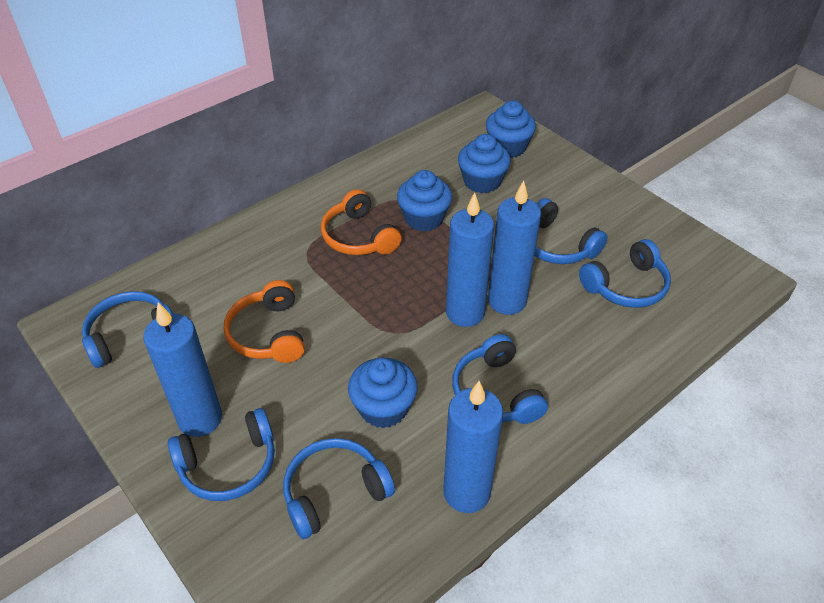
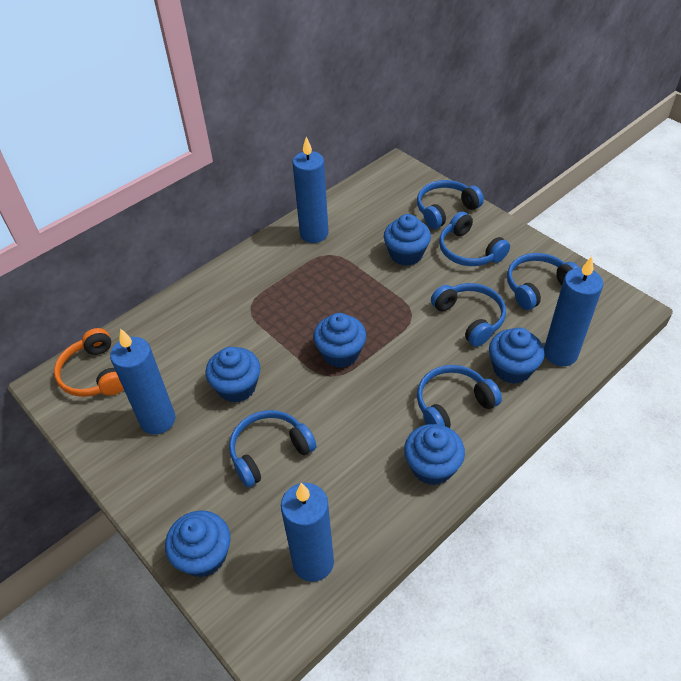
blue cupcake: [348,358,418,428] [397,170,452,231] [458,134,511,193] [486,100,536,158] = 4 -> [165,511,231,577] [206,347,260,403] [313,313,366,368] [384,214,431,266] [404,424,465,485] [489,328,545,384] = 6
orange headphones: [223,280,305,363] [321,189,402,255] = 2 -> [54,328,124,397] = 1

